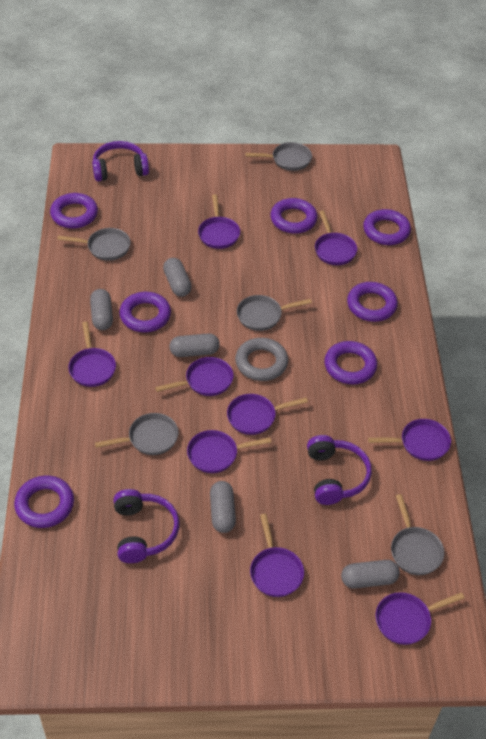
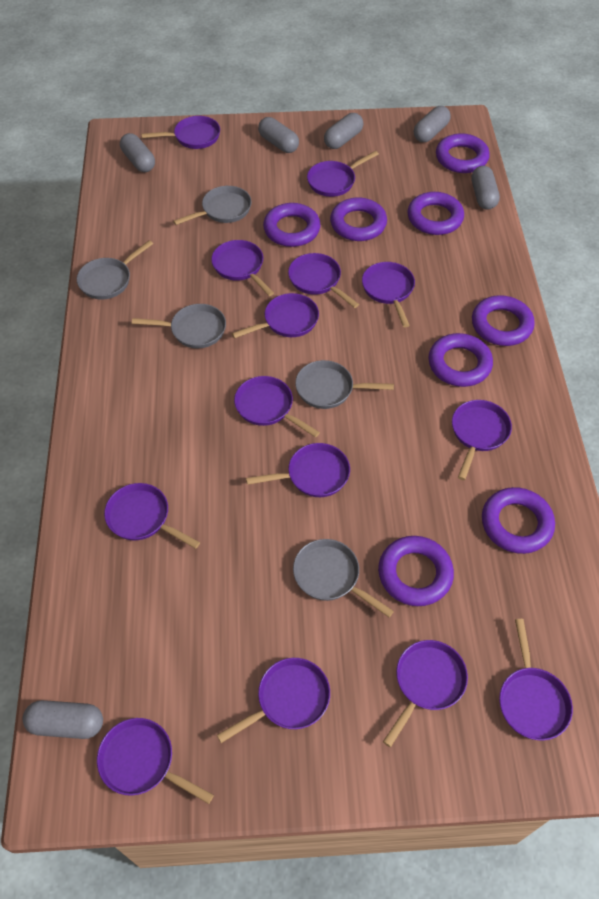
grey capsule: [90,289,113,330] [163,258,192,297] [169,333,220,357] [210,481,236,533] [341,560,400,588] = 5 -> [23,700,103,739] [120,133,155,172] [258,117,299,153] [324,113,363,149] [414,106,451,142] [471,166,500,210] = 6
grey ring: [235,338,288,381] = 1 -> none = 0
purple headphones: [92,141,149,181] [113,489,179,563] [307,435,372,505] = 3 -> none = 0
purple pan: [68,322,116,387] [155,357,234,396] [187,430,271,473] [198,194,240,249] [227,394,308,435] [250,514,304,597] [315,210,357,265] [368,419,451,461] [376,592,465,645] = 9 -> [97,718,214,804] [104,483,200,549] [141,116,220,149] [211,240,274,296] [217,658,330,743] [232,293,319,339] [234,376,320,437] [246,443,350,497] [288,253,359,308] [307,151,379,197] [362,262,415,327] [383,640,468,747] [452,400,512,480] [499,619,573,740] = 14
purple ring: [14,475,74,528] [50,193,98,228] [119,292,171,332] [270,198,317,234] [324,341,377,384] [347,282,398,322] [363,209,411,245] = 7 -> [263,203,321,247] [330,198,387,241] [378,536,454,606] [408,192,464,235] [428,333,493,387] [436,133,490,173] [472,295,535,346] [482,487,555,554] = 8

